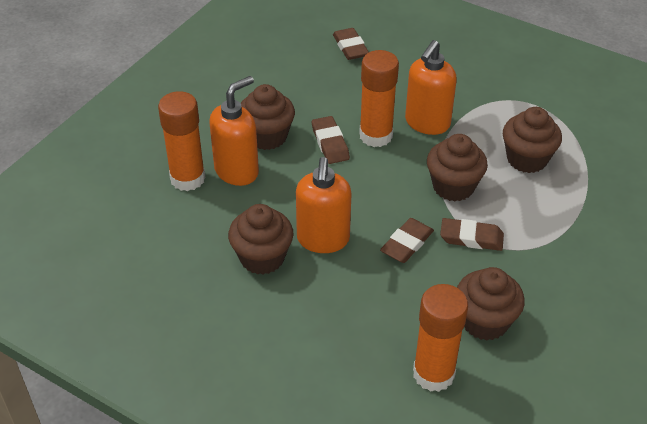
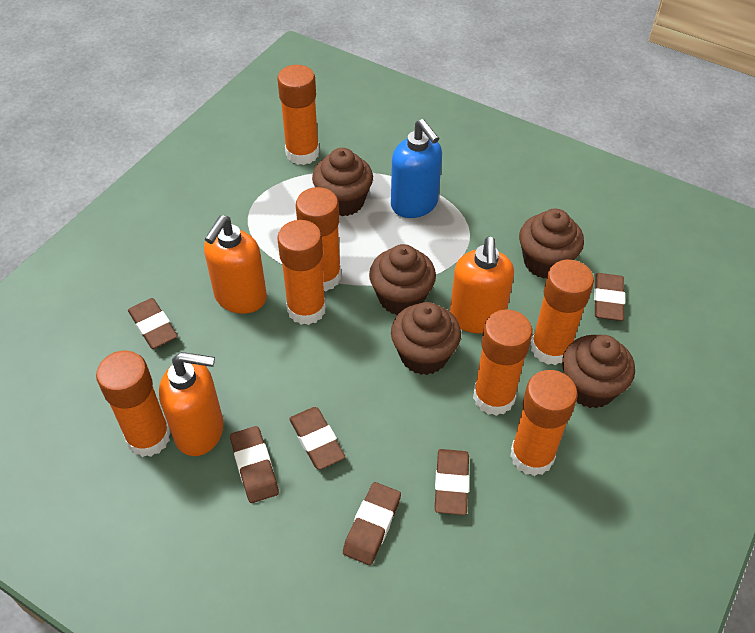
blue soap dispenser: none = 0 -> [391,119,442,218] = 1
brown eraser: [312,116,350,164] [333,28,369,60] [380,218,434,263] [440,218,504,251] = 4 -> [128,298,178,349] [230,426,279,503] [289,407,345,470] [343,482,401,565] [435,449,469,515] [594,273,625,321] = 6
orange glue stick: [158,91,205,191] [359,50,399,147] [413,284,468,392] = 3 -> [96,351,171,457] [277,65,319,165] [277,220,326,325] [296,187,341,291] [473,309,532,416] [510,370,578,476] [531,260,594,365] = 7

